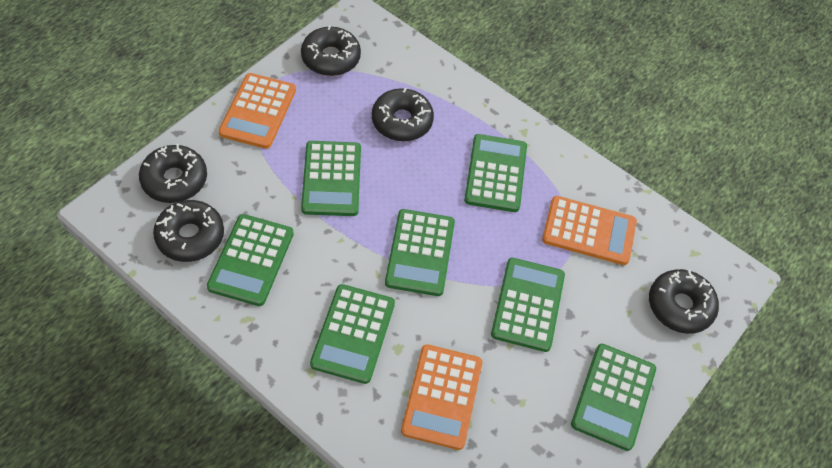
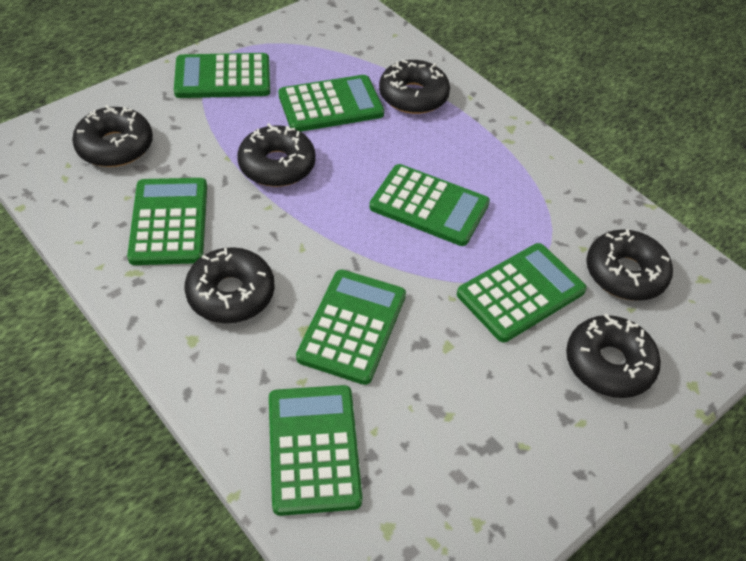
black donut: [139,144,207,203] [153,200,224,262] [301,25,361,76] [372,88,434,141] [649,269,719,334] = 5 -> [72,105,153,167] [185,247,275,323] [237,123,316,187] [379,60,450,114] [566,313,661,398] [586,229,673,301] = 6
orange calculator: [219,73,296,149] [401,344,482,450] [542,196,637,265] = 3 -> none = 0

